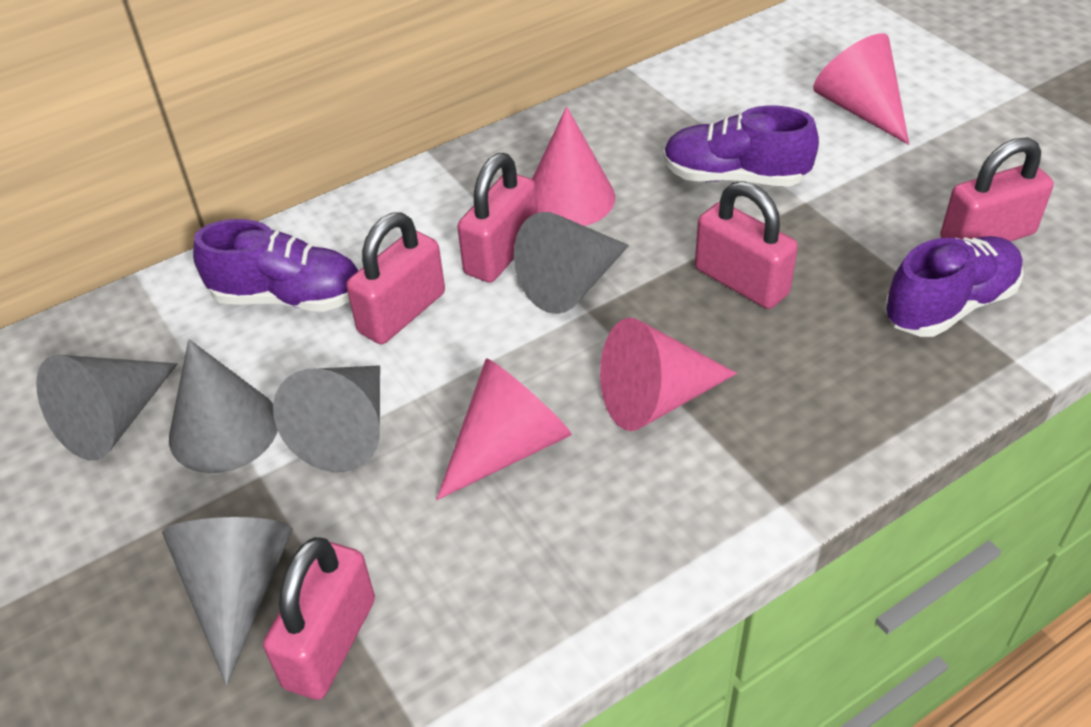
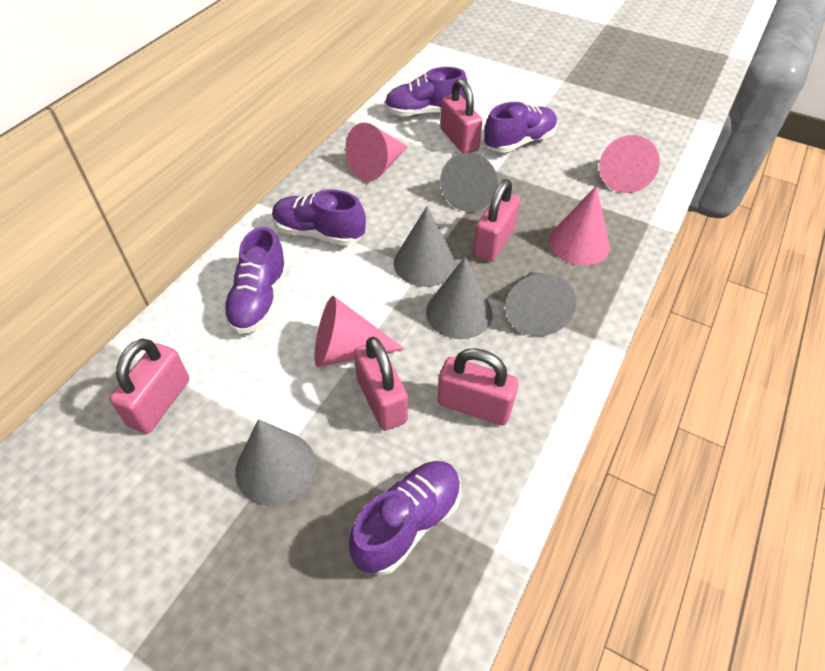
purple shoe: [193,219,358,312] [663,106,819,186] [884,236,1024,337] = 3 -> [223,227,288,334] [272,189,366,246] [349,461,461,575] [385,67,468,117] [484,102,557,153] = 5

